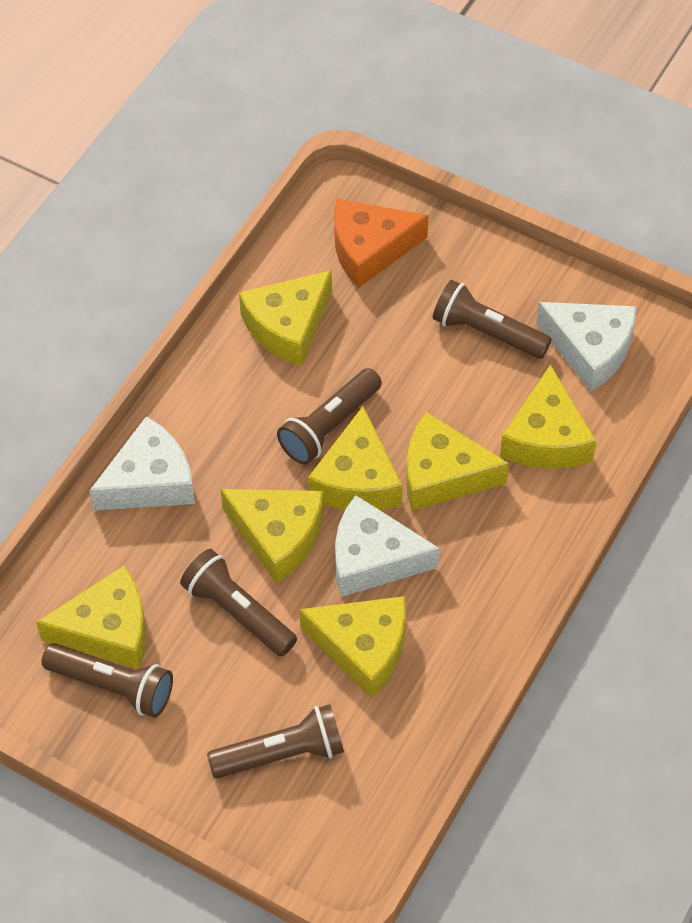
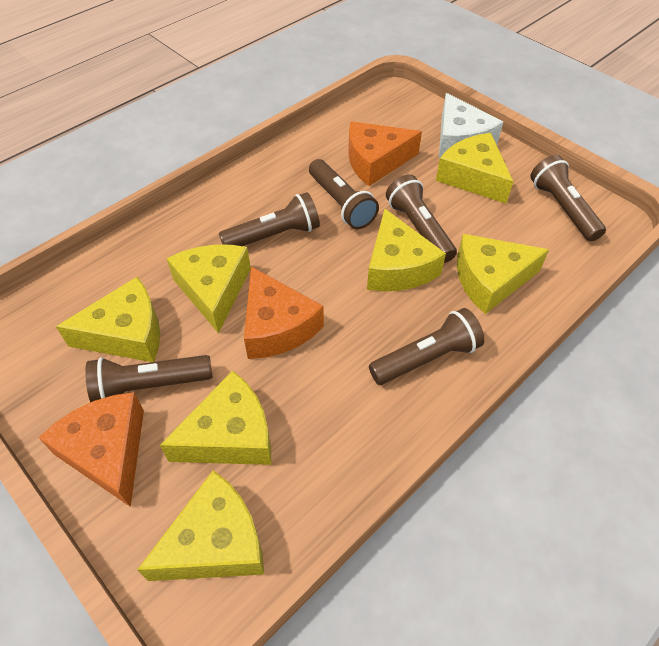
brown flashlight: [42,643,173,718] [180,549,297,657] [207,704,344,778] [277,368,382,464] [433,279,552,359] = 5 -> [85,355,213,402] [219,192,320,246] [309,159,379,229] [369,308,485,385] [386,175,457,263] [530,155,606,241] = 6
orange cheese: [334,199,428,288] = 1 -> [38,392,144,507] [244,266,324,359] [348,122,422,186] = 3
white cheese: [89,416,195,510] [335,495,440,597] [536,302,637,391] = 3 -> [439,93,503,158] = 1

